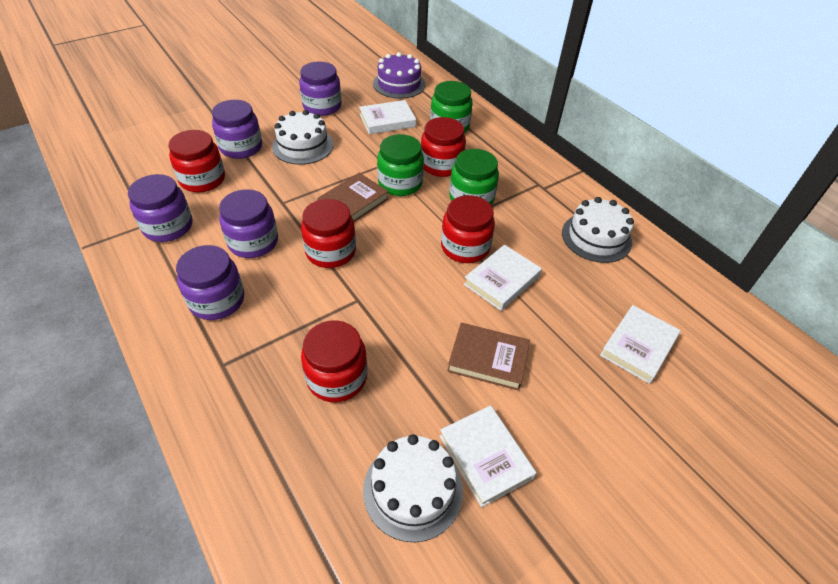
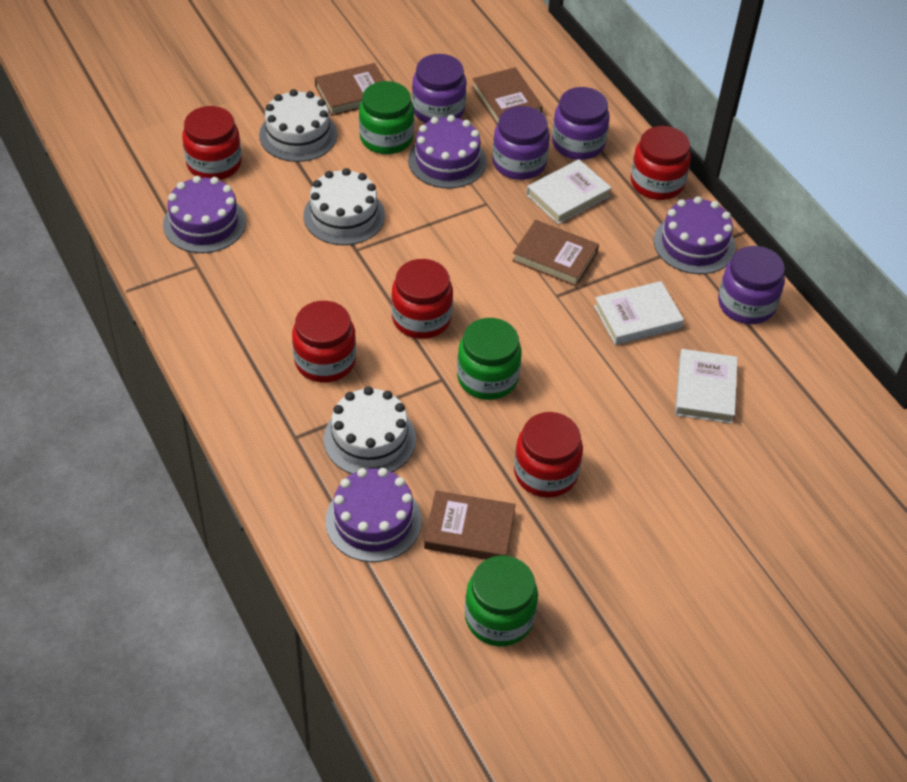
brown book: [317,173,389,222] [447,323,530,391] = 2 -> [315,63,385,116] [424,490,516,559] [472,67,543,125] [512,220,599,287] = 4
purple cake: [373,52,425,99] = 1 -> [163,176,246,253] [325,468,422,562] [408,115,487,189] [654,196,736,274] = 4
purple jar: [128,174,193,242] [176,245,244,320] [212,100,262,159] [219,189,278,258] [299,62,342,116] = 5 -> [412,54,466,123] [492,106,550,180] [552,87,610,160] [718,246,785,324] = 4
white book: [359,100,416,134] [440,405,536,507] [464,245,542,311] [600,305,681,384] = 4 -> [526,159,612,224] [594,281,684,345] [675,349,738,424] = 3

